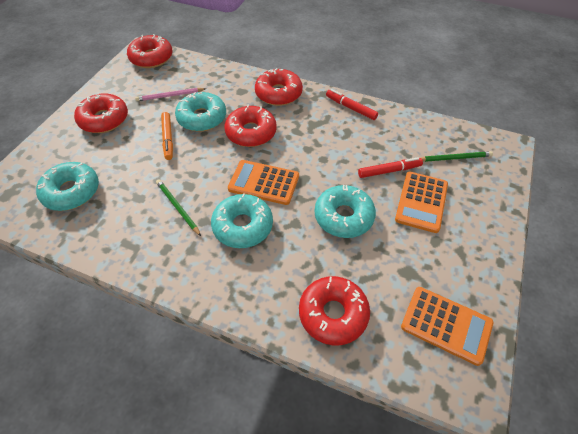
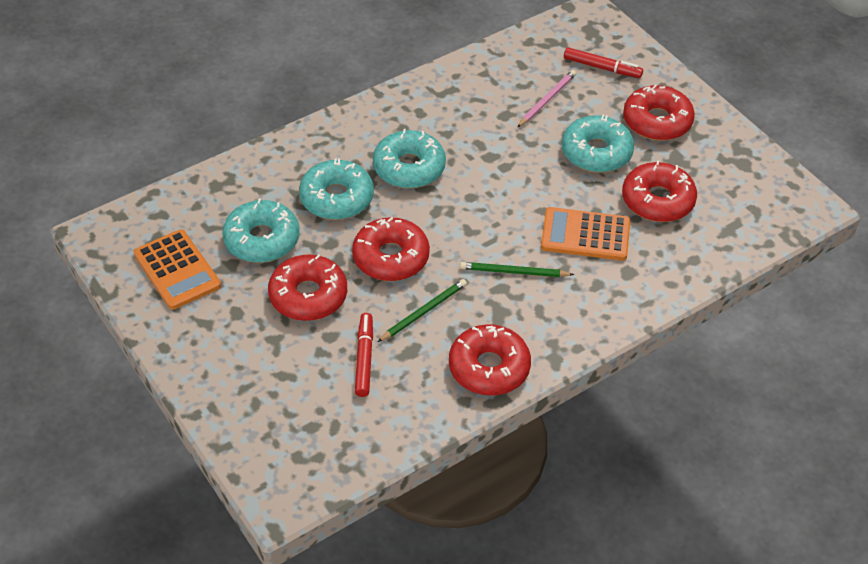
orange calculator: [228,160,299,205] [395,172,448,233] [401,287,494,366] = 3 -> [134,229,221,310] [541,207,631,261] = 2
orange marker: [161,112,173,160] = 1 -> none = 0

